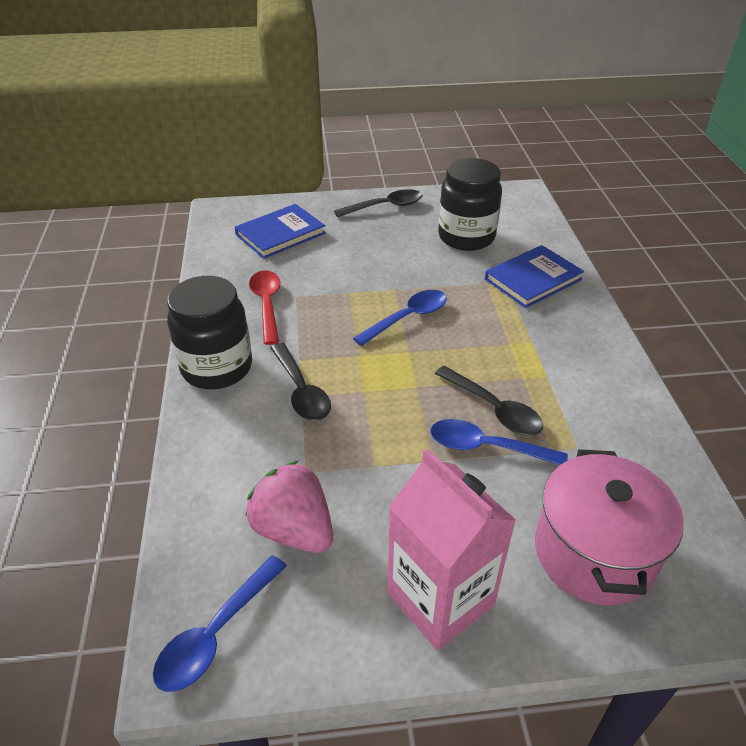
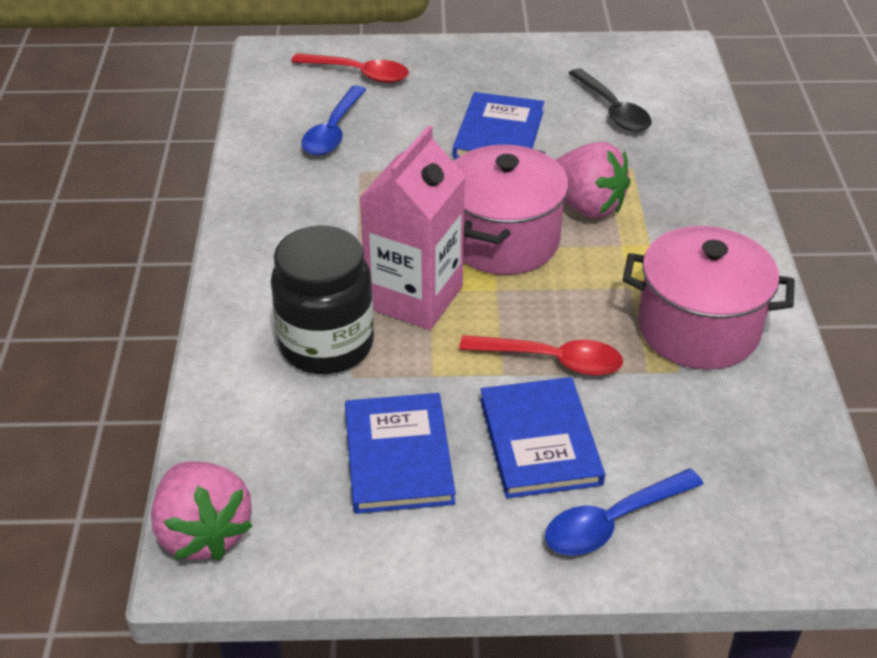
black jar: [167,276,252,389] [438,158,502,251] = 2 -> [271,226,374,374] = 1
black spoon: [270,343,331,421] [334,189,423,217] [435,366,543,435] = 3 -> [568,68,652,132] = 1
blue book: [235,204,326,259] [485,245,584,308] = 2 -> [345,393,456,514] [453,92,544,159] [480,377,605,498] = 3
blue spoon: [153,555,287,692] [353,290,447,346] [431,419,568,465] = 3 -> [301,86,366,156] [545,468,703,556] = 2
pink pot: [535,449,684,605] = 1 -> [454,145,569,275] [623,226,795,370] = 2
pink strawberry: [246,461,333,553] = 1 -> [151,462,253,560] [555,142,631,218] = 2
red spoon: [249,270,280,345] = 1 -> [291,53,409,83] [459,335,623,376] = 2

